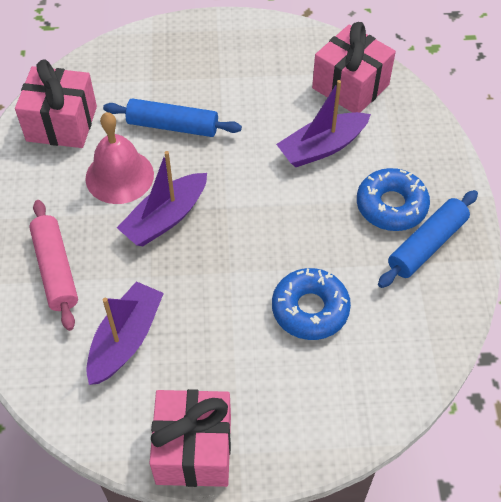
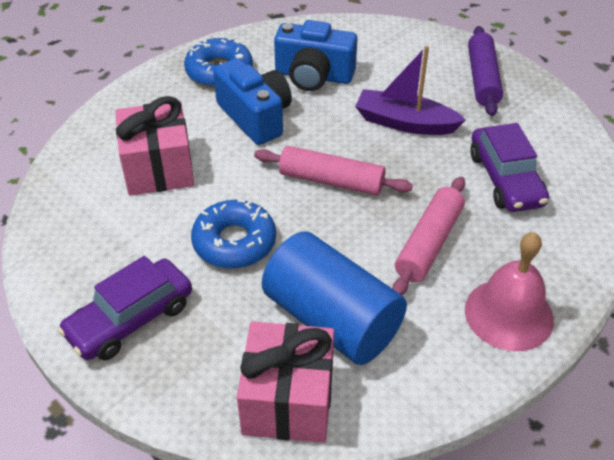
blue camera: none = 0 -> [213,58,292,145] [274,20,357,91] = 2
blue cylinder: none = 0 -> [262,232,407,365] = 1
blue rolling pin: [103,98,242,137] [378,190,478,288] = 2 -> none = 0
pink gift: [15,59,97,148] [150,389,231,487] [312,22,396,113] = 3 -> [115,96,194,196] [237,322,334,443] = 2
pink rolling pin: [29,200,78,331] = 1 -> [254,146,413,196] [392,177,465,295] = 2
purple boat: [86,281,164,385] [117,151,207,246] [276,80,371,167] = 3 -> [355,46,466,135] = 1
purple car: none = 0 -> [58,256,192,360] [470,123,549,212] = 2
purple rolling pin: none = 0 -> [468,26,503,116] = 1

